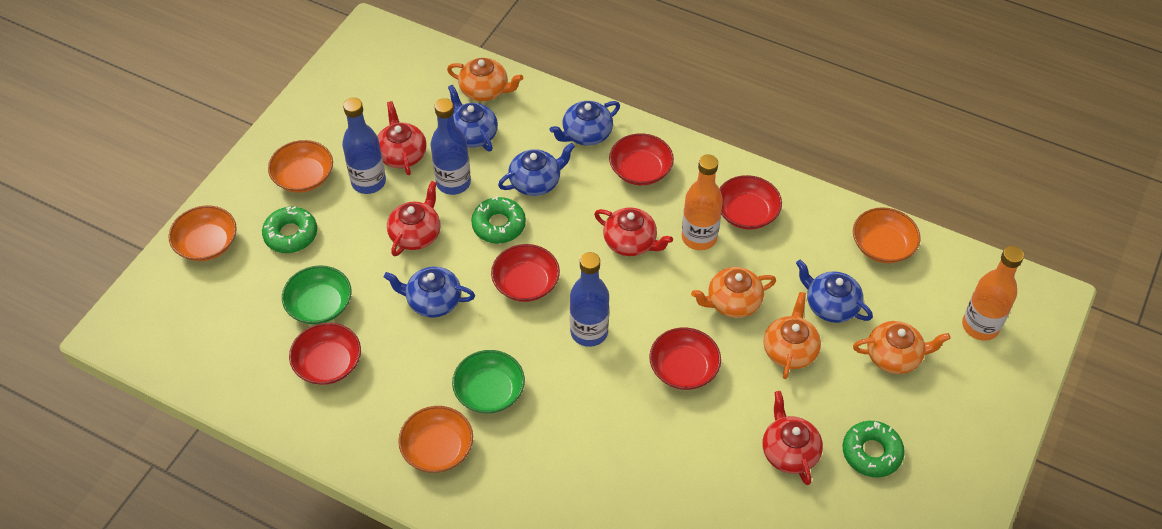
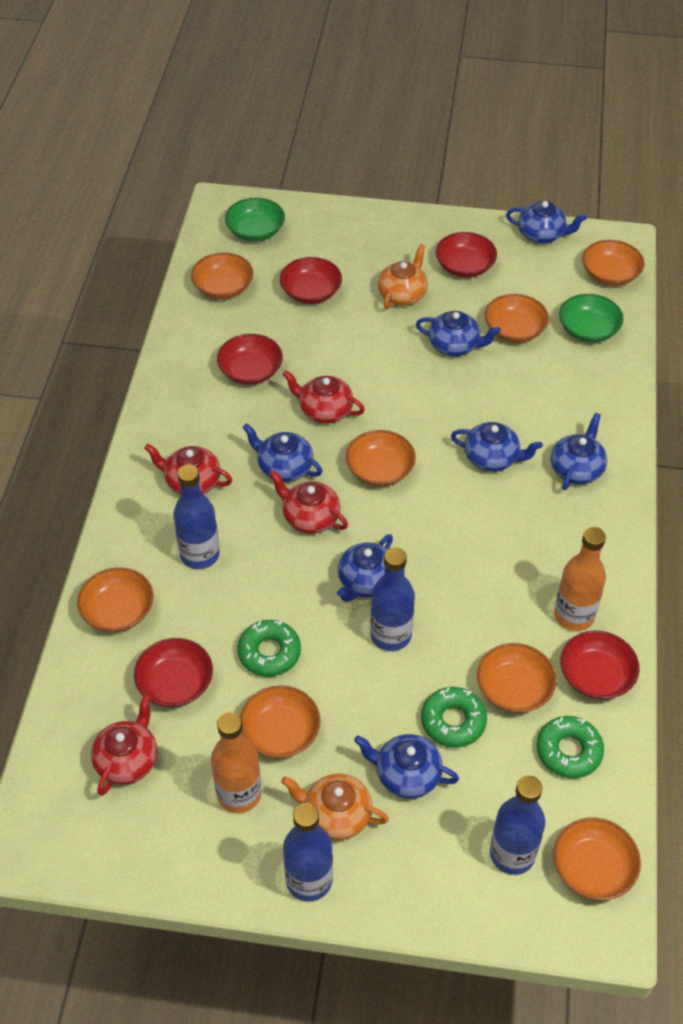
blue bottle: [342,98,386,194] [431,98,471,195] [570,252,609,347] = 3 -> [173,465,220,569] [283,803,333,901] [370,547,415,651] [490,775,545,875] = 4
blue teapot: [384,267,475,317] [448,85,498,151] [498,143,575,196] [549,101,620,146] [796,259,873,323] = 5 -> [242,423,322,482] [337,534,393,602] [354,734,459,798] [416,311,501,356] [451,422,543,472] [506,201,587,244] [551,413,607,490] = 7
orange bowl: [168,205,237,261] [268,140,333,192] [398,406,473,473] [853,207,921,263] = 4 -> [77,567,154,632] [191,253,253,299] [240,685,320,758] [346,430,416,486] [477,643,557,713] [485,294,549,343] [553,817,641,900] [582,240,645,286] = 8
orange teapot: [447,58,523,101] [691,267,776,318] [764,292,821,379] [853,321,950,374] = 4 -> [281,774,389,840] [378,244,428,309] = 2

